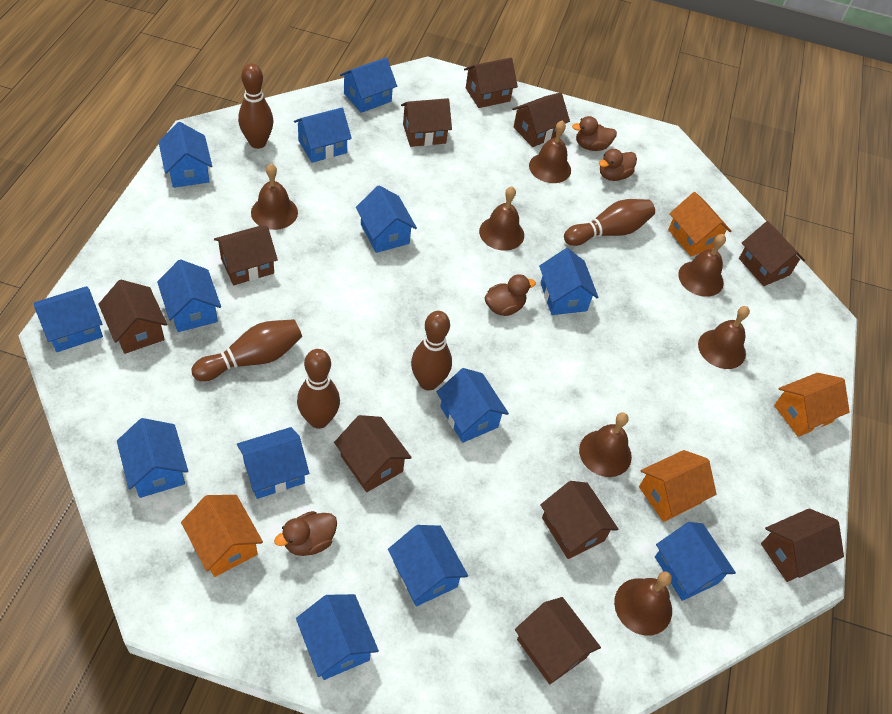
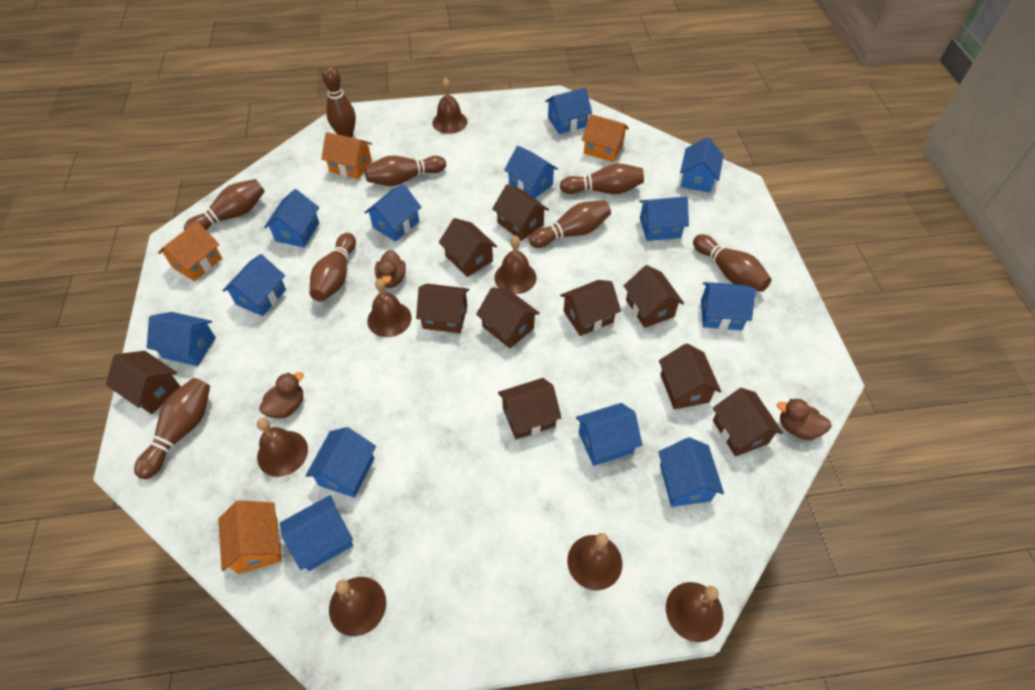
brown bowling pin: [191,319,302,381] [238,63,273,149] [297,349,340,429] [411,311,452,391] [564,199,655,246] = 5 -> [134,378,210,479] [184,179,265,231] [310,233,356,302] [322,65,356,138] [364,156,446,186] [529,200,611,248] [560,164,644,194] [693,234,772,292] = 8
brown duck: [274,511,337,556] [484,274,536,316] [572,116,617,151] [599,149,637,181] = 4 -> [259,372,304,418] [375,250,406,288] [777,399,832,440] = 3

